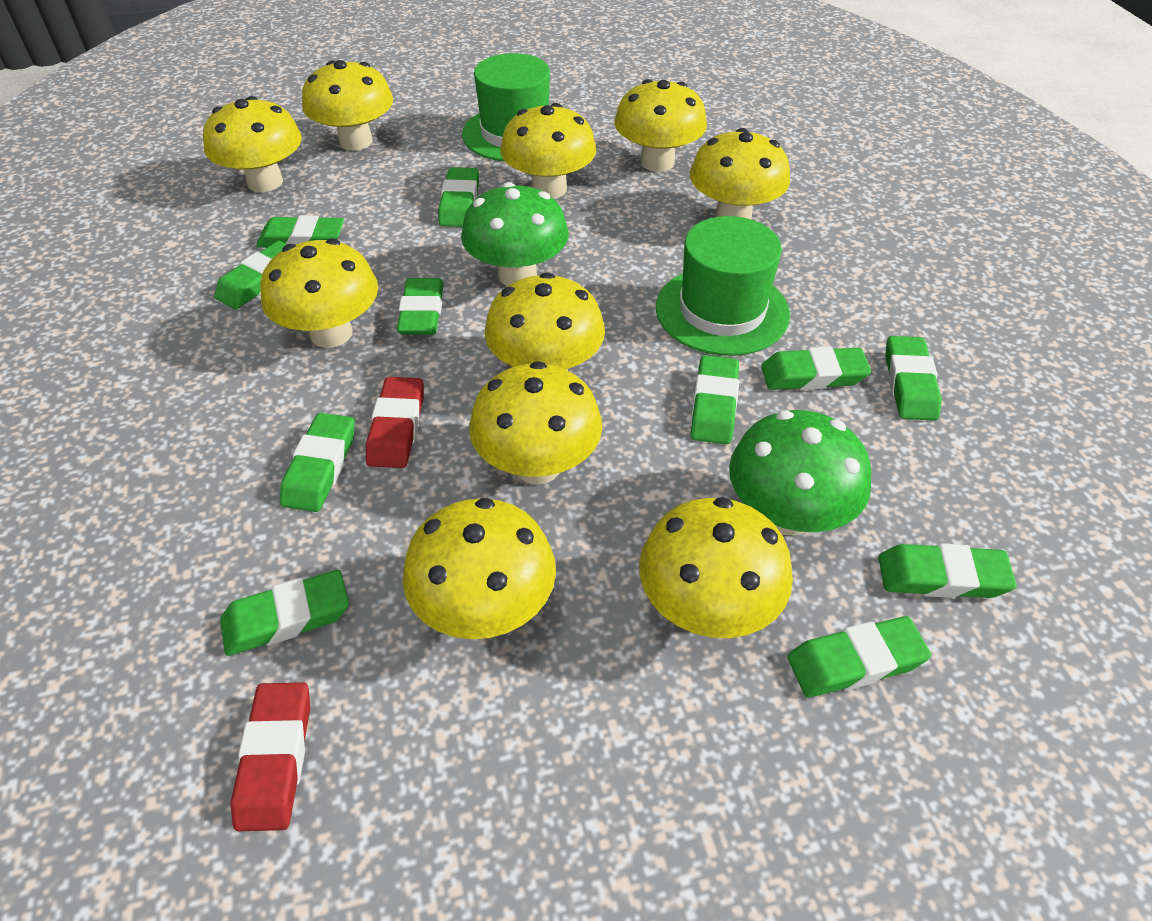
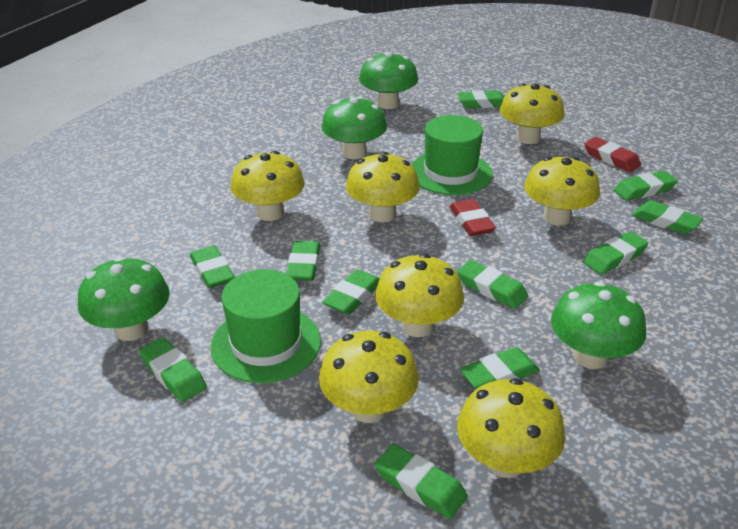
green mushroom: [461,182,569,286] [729,410,871,536] = 2 -> [78,257,170,341] [322,96,387,159] [359,52,418,109] [551,281,646,369] = 4
yellow mushroom: [203,96,302,192] [260,238,378,348] [302,60,393,151] [403,498,556,639] [469,361,602,484] [485,272,605,371] [500,103,596,199] [615,79,707,172] [639,497,793,638] [690,128,790,219] = 10 -> [231,151,305,221] [319,331,419,423] [346,152,420,223] [375,254,464,337] [457,378,565,478] [500,83,564,144] [524,157,600,226] = 7

